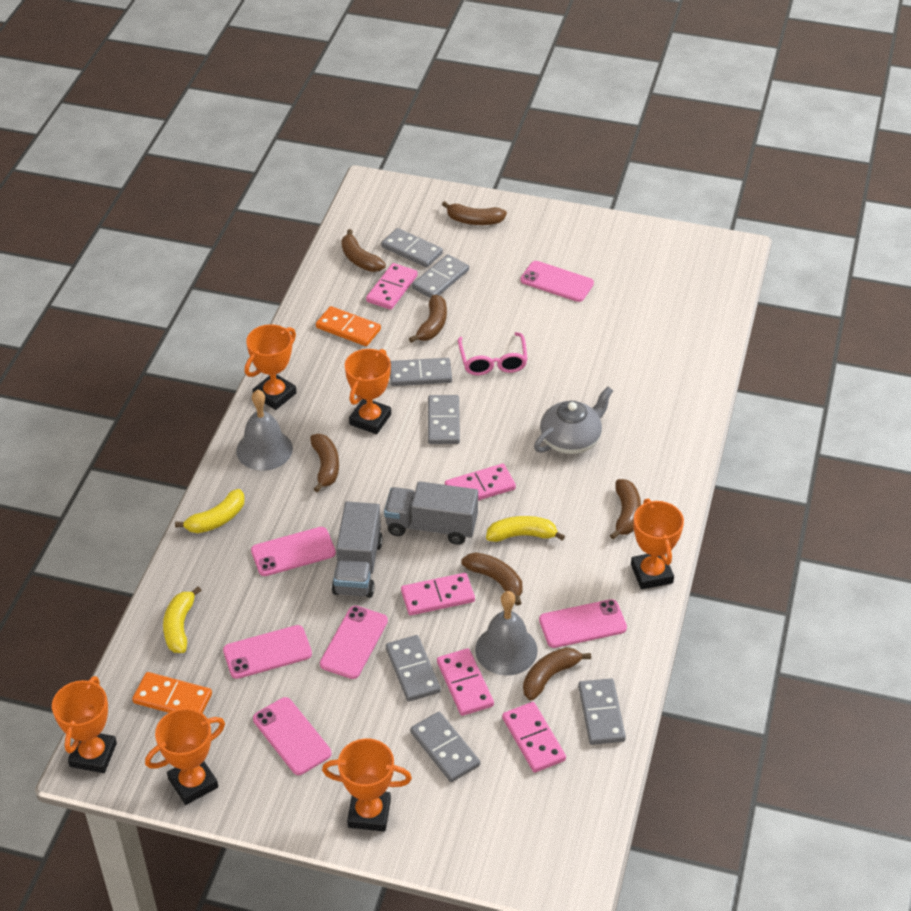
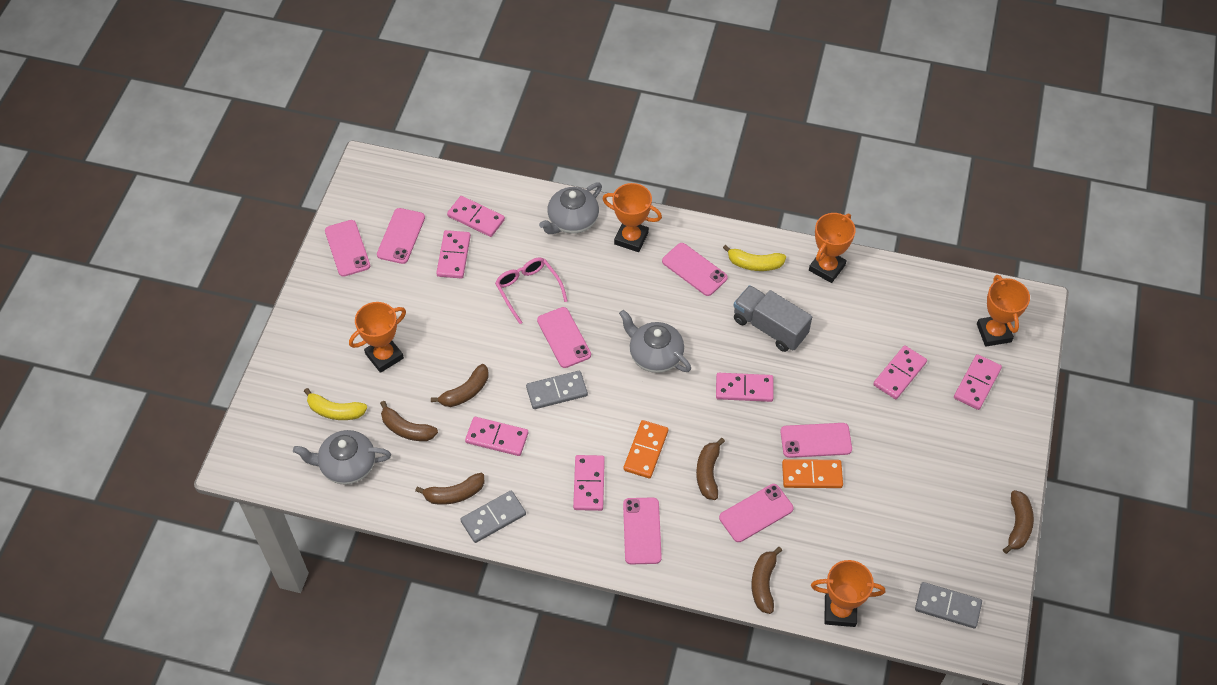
brown banana: [310,434,339,493] [341,229,386,272] [409,295,447,343] [442,201,507,225] [461,552,523,605] [523,647,591,700] [610,479,641,539] = 7 -> [380,401,438,441] [415,473,485,505] [431,364,488,407] [696,438,725,500] [752,547,782,614] [1003,490,1034,554] = 6
grey bell: [236,389,293,471] [475,591,538,676] = 2 -> none = 0
grey domino: [381,228,443,268] [386,635,441,702] [390,358,452,386] [410,712,480,782] [412,254,469,298] [428,395,460,444] [578,678,626,745] = 7 -> [460,491,526,543] [526,371,588,409] [915,582,982,628] = 3
grey teapot: [534,387,613,454] = 1 -> [293,430,391,485] [539,183,602,234] [619,310,691,373] = 3
grey truck: [332,501,383,598] [384,481,478,545] = 2 -> [733,285,812,352] = 1
orange trophy: [52,676,117,773] [145,708,225,805] [245,324,296,410] [322,739,412,831] [345,349,391,434] [631,499,684,589] = 6 -> [349,302,406,373] [603,183,662,252] [809,213,856,283] [811,560,885,627] [977,275,1030,347] = 5
pink domino: [366,263,418,310] [401,573,475,615] [437,648,494,716] [445,464,516,501] [502,702,566,773] = 5 -> [436,230,471,278] [447,196,505,237] [465,417,528,456] [573,455,605,511] [716,373,774,402] [873,345,927,399] [954,354,1002,410] = 7
pink phone: [223,625,312,679] [251,527,336,576] [253,697,332,775] [320,606,388,679] [520,261,594,302] [539,599,627,648] = 6 -> [325,220,370,277] [377,208,425,264] [537,307,591,368] [623,497,662,564] [662,243,728,296] [719,484,794,542] [781,423,852,458] = 7
yellow banana: [163,586,202,653] [175,489,245,533] [486,516,565,542] = 3 -> [304,388,367,420] [723,245,786,271] = 2

